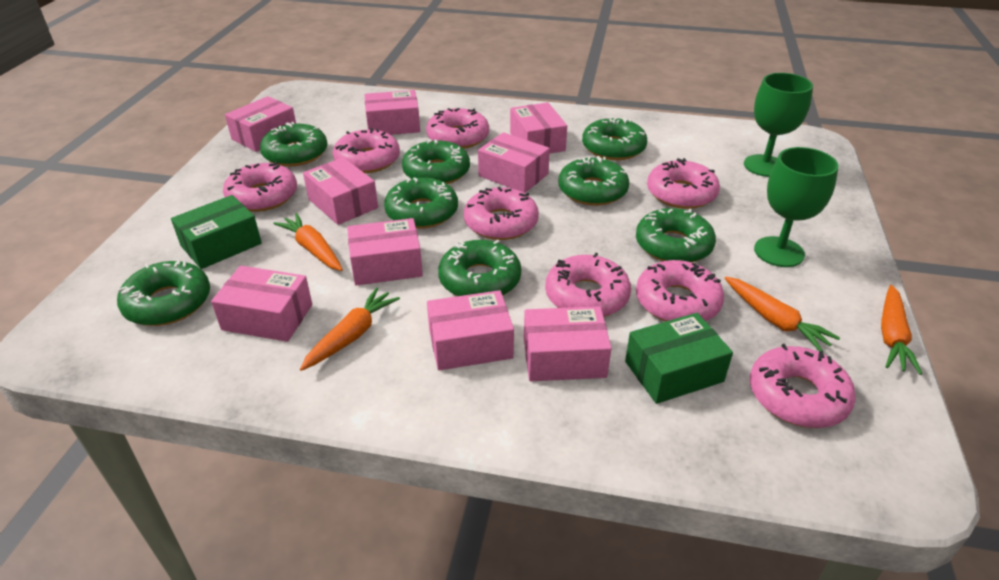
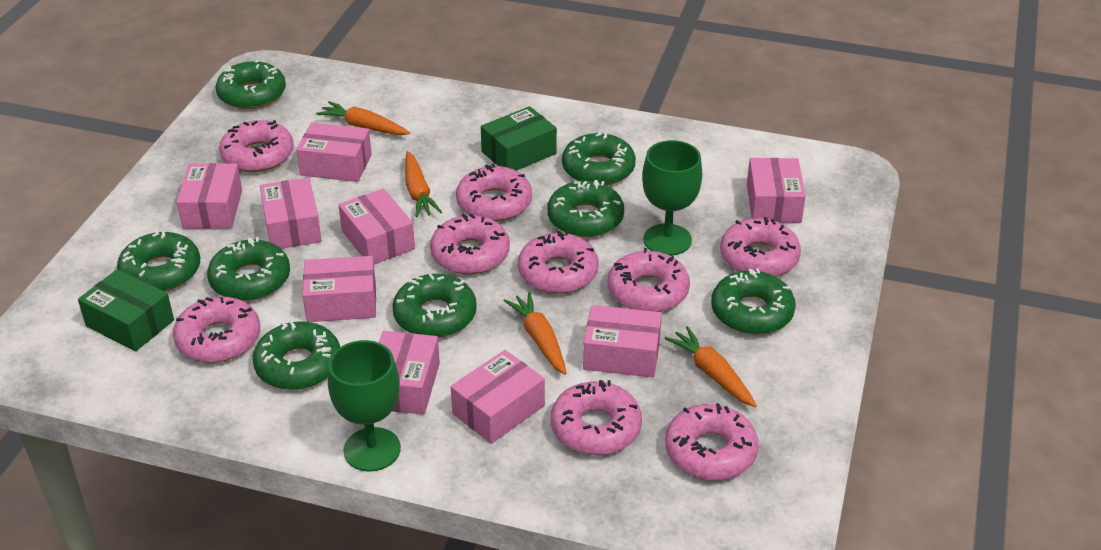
pink donut: [223,162,297,212] [333,128,400,173] [426,108,489,149] [464,187,539,240] [545,253,631,317] [636,260,724,321] [647,158,720,209] [750,344,856,428] = 8 -> [173,296,260,363] [219,120,294,172] [430,214,510,274] [456,163,532,221] [518,231,599,294] [551,380,642,455] [608,248,690,312] [665,403,759,480] [720,217,801,276] = 9

